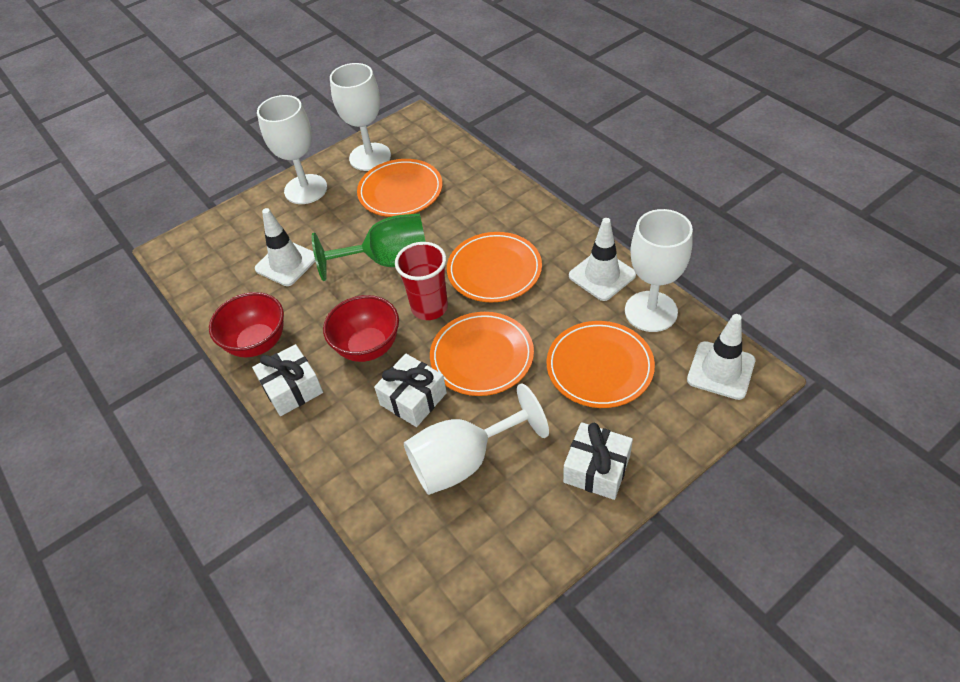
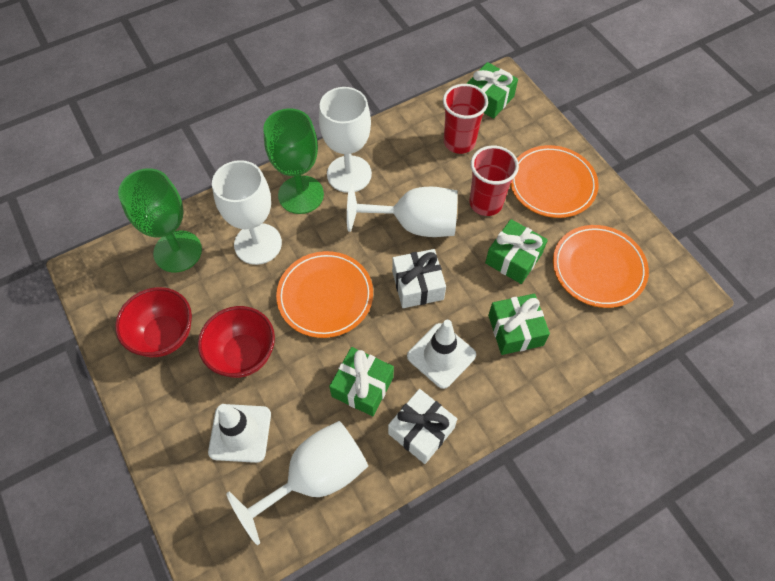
green gift: none = 0 -> [329,347,394,416] [466,62,518,119] [485,219,548,284] [488,294,550,355] = 4
green goblet: [312,214,426,281] = 1 -> [118,168,202,272] [263,108,324,214] = 2
orange plate: [357,159,442,217] [430,312,534,396] [447,232,542,302] [547,321,655,408] = 4 -> [276,251,373,338] [510,145,599,218] [553,225,649,308] = 3
red cup: [395,242,448,320] = 1 -> [443,84,488,154] [469,146,519,216] = 2
white gift: [252,344,323,416] [374,354,447,427] [563,422,633,500] = 3 -> [388,389,457,464] [392,249,446,308] = 2
white traffic cone: [255,208,315,286] [569,218,636,301] [687,314,755,400] = 3 -> [208,404,271,463] [407,320,476,389] = 2

